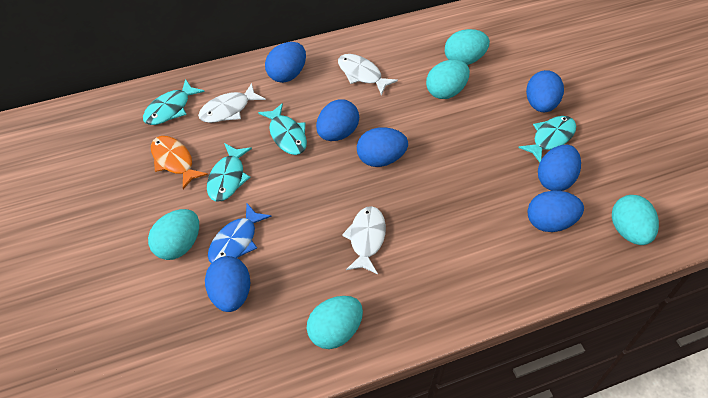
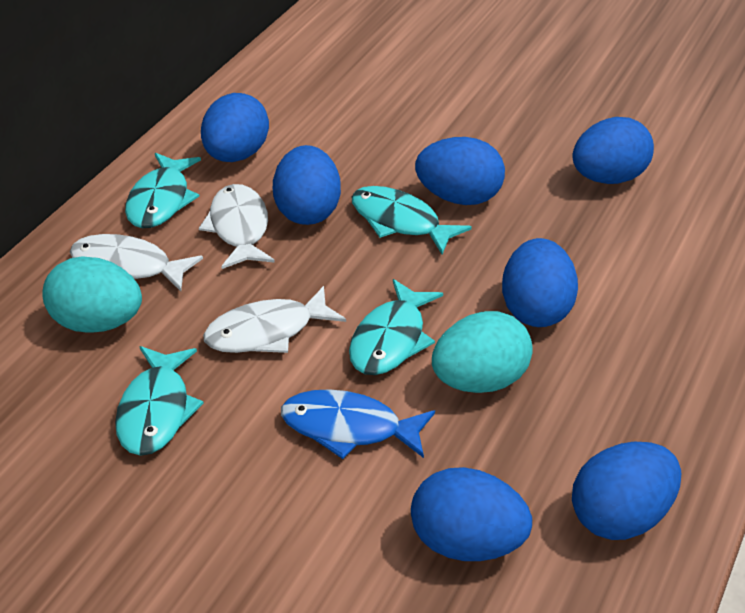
orange fish: [151,136,208,189] = 1 -> none = 0
turquoise egg: [148,209,199,260] [307,296,363,349] [426,60,470,99] [445,29,490,65] [612,195,659,245] = 5 -> [43,256,142,333] [432,311,533,393] = 2

